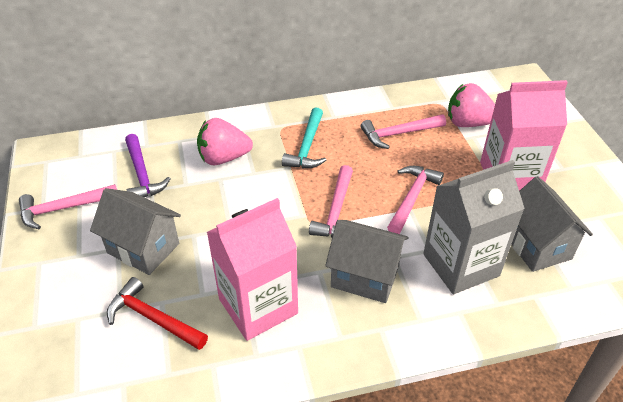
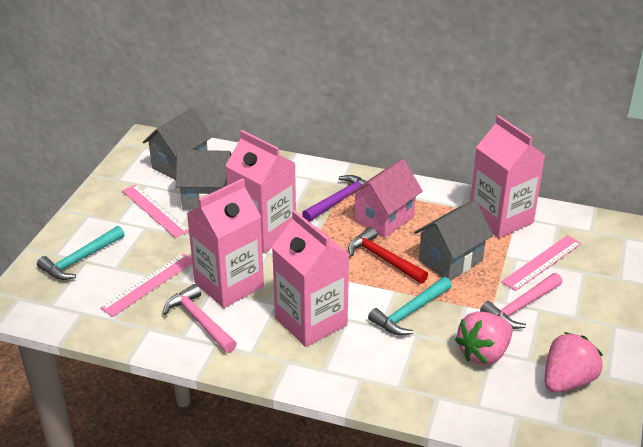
grey carton: [423,160,525,294] = 1 -> none = 0
pink carton: [207,198,298,341] [480,80,568,191] = 2 -> [187,178,264,308] [225,130,296,253] [272,210,349,347] [470,115,545,238] = 4
pink hammer: [19,184,117,229] [309,165,353,238] [361,114,446,149] [387,166,444,234] = 4 -> [163,284,237,353] [480,273,562,329] = 2
pink house: none = 0 -> [349,159,423,238] = 1
pink ruler: none = 0 -> [100,253,192,317] [122,185,189,238] [501,235,582,291] = 3
turquoise hammer: [282,107,326,168] = 1 -> [37,226,125,280] [368,277,452,335] = 2

